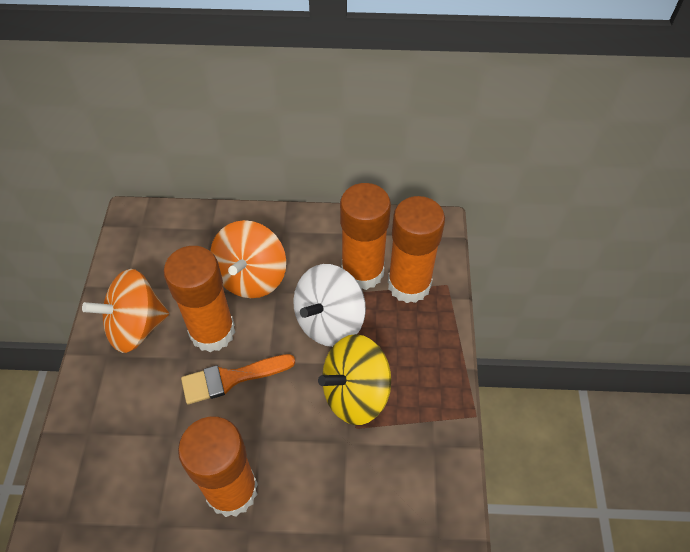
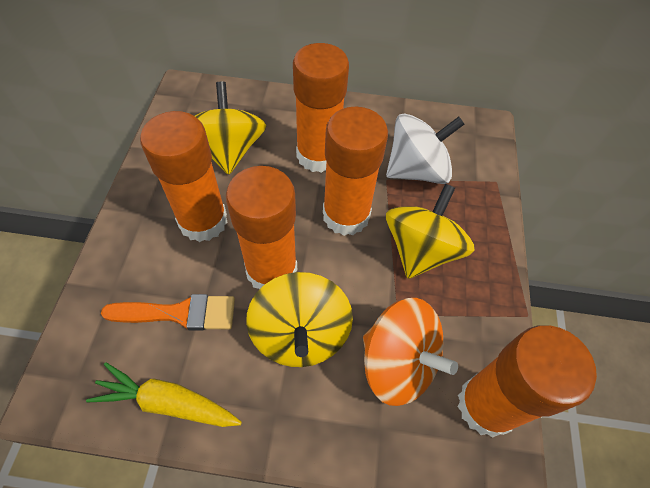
orange glue stick: [163,246,235,352] [178,417,258,517] [340,183,391,290] [388,196,445,303] = 4 -> [140,111,228,242] [226,166,297,290] [293,43,349,173] [323,107,388,236] [458,325,597,437] = 5
orange spinning top: [82,269,169,353] [210,220,286,298] = 2 -> [363,298,458,406] = 1
yellow carrot: none = 0 -> [86,363,242,427] = 1
yellow spinning top: [318,334,391,425] = 1 -> [195,82,266,175] [246,272,353,367] [386,184,475,279] = 3

